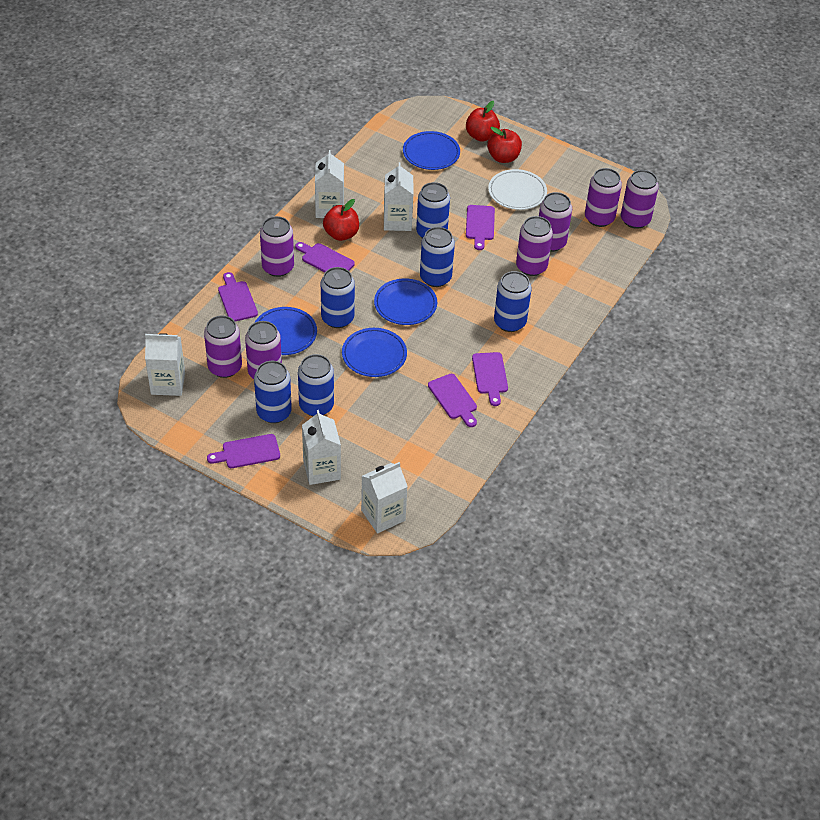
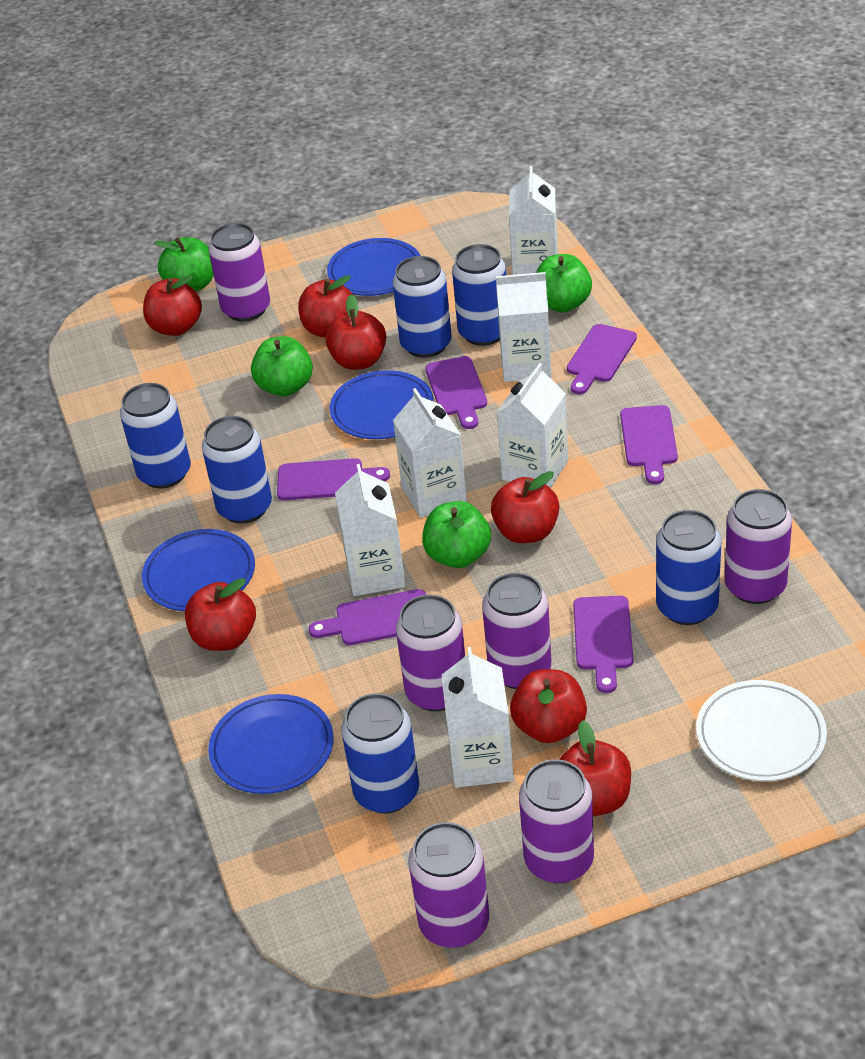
green apple: none = 0 -> [154,237,214,292] [251,336,313,396] [422,501,491,568] [536,254,592,313] = 4
purple can: [204,316,242,378] [245,321,282,379] [260,216,294,277] [516,216,553,276] [539,192,572,252] [585,168,622,227] [621,170,659,229] = 7 -> [209,223,270,322] [396,594,465,712] [408,822,489,948] [482,573,551,689] [519,759,594,883] [725,489,792,604] = 6
red apple: [323,199,359,241] [466,101,500,142] [487,127,522,163] = 3 -> [143,275,202,336] [185,578,256,651] [298,275,353,337] [325,294,386,370] [491,471,559,543] [510,669,587,743] [559,720,631,816] = 7
white carton: [145,333,185,396] [302,410,341,485] [315,150,344,218] [361,462,408,533] [384,162,413,231] = 5 -> [335,464,406,596] [393,388,467,518] [441,647,514,788] [496,272,551,382] [496,363,568,488] [509,166,558,275] = 6

